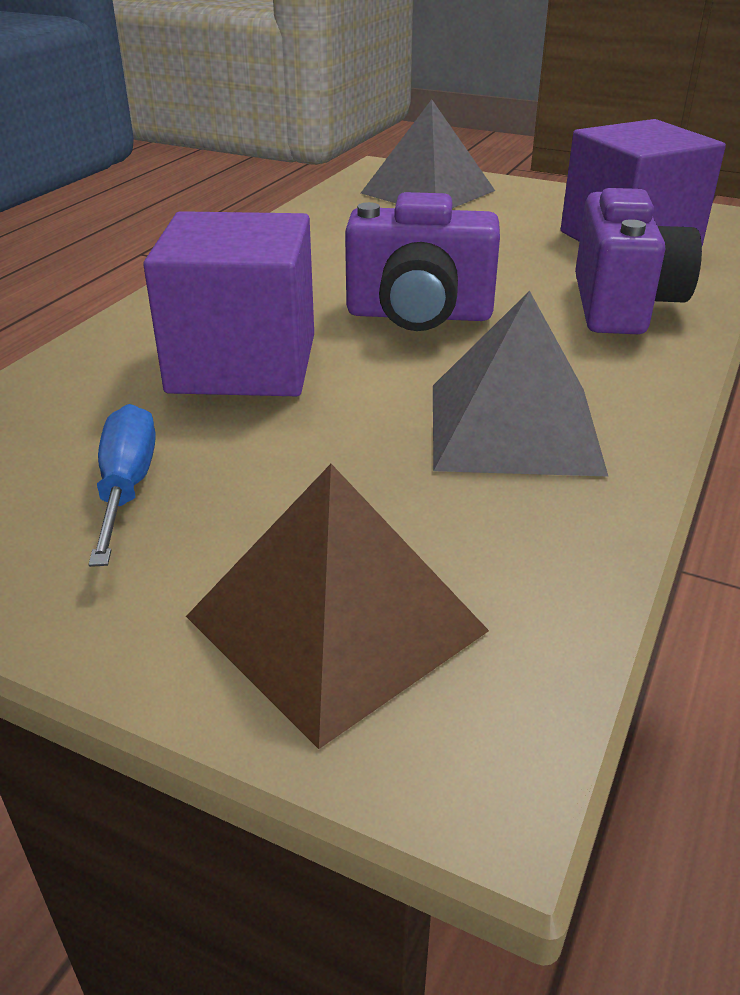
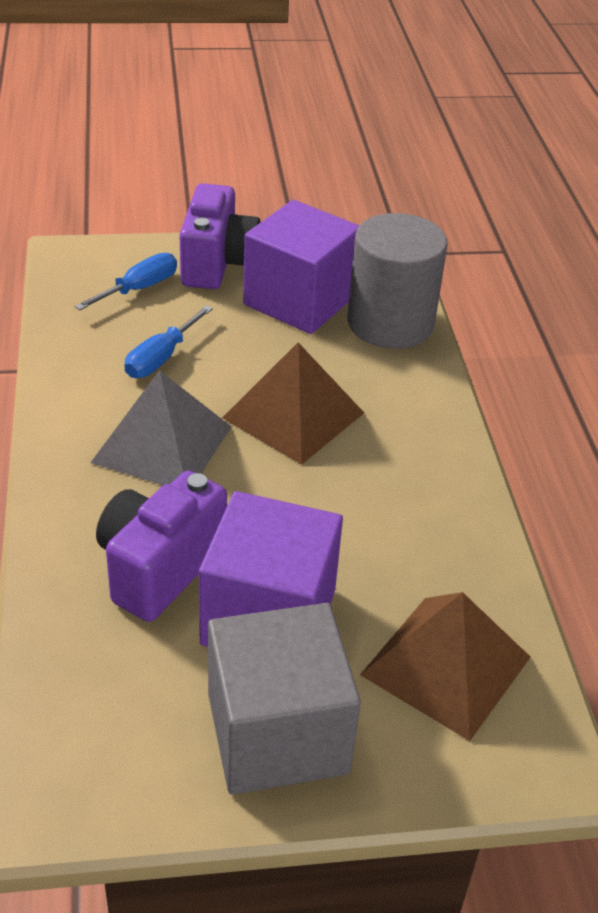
blue screwdriver: [89,404,156,567] = 1 -> [75,253,177,310] [125,305,213,378] = 2
brown pyramid: [186,464,489,749] = 1 -> [222,342,364,464] [360,592,530,741] = 2
grey cube: none = 0 -> [208,603,361,795] = 1
grey cylinder: none = 0 -> [348,213,447,349] = 1
grey pyramid: [361,99,495,208] [433,291,609,477] = 2 -> [90,370,232,485] = 1

